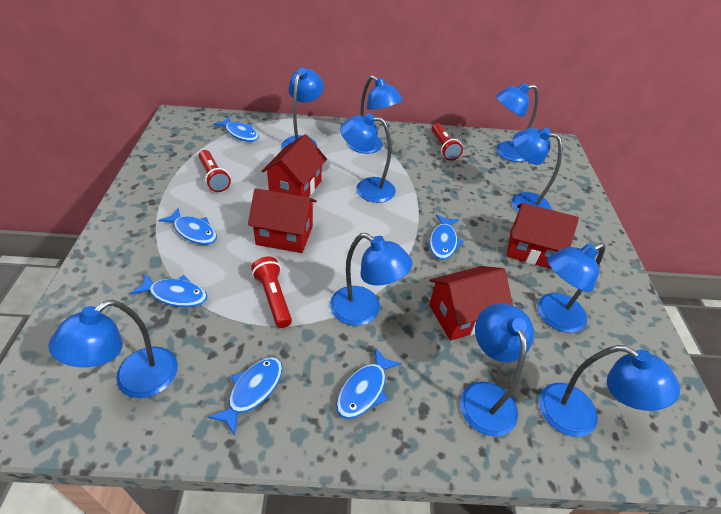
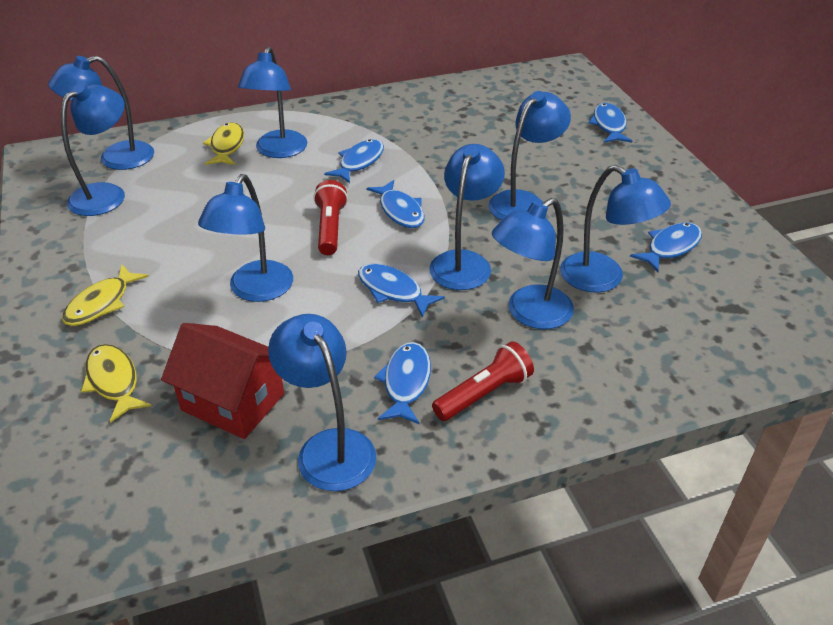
blue lamp: [48,300,178,398] [281,68,324,150] [330,233,413,326] [340,113,396,203] [348,75,402,154] [460,303,534,436] [496,83,538,162] [512,128,562,212] [537,243,606,333] [539,345,680,437] = 10 -> [48,56,154,170] [61,84,125,216] [198,174,293,302] [238,46,307,158] [268,314,376,491] [429,144,505,290] [488,91,571,220] [492,198,574,329] [560,165,671,293] = 9
red flashlight: [198,150,231,192] [251,257,292,328] [431,123,463,161] = 3 -> [313,180,348,255] [432,341,534,421] = 2
red house: [248,188,317,253] [261,134,327,197] [429,266,513,341] [507,203,579,269] = 4 -> [161,323,284,439] = 1
yellow fish: none = 0 -> [62,265,149,326] [81,344,151,423] [203,122,244,165] = 3

